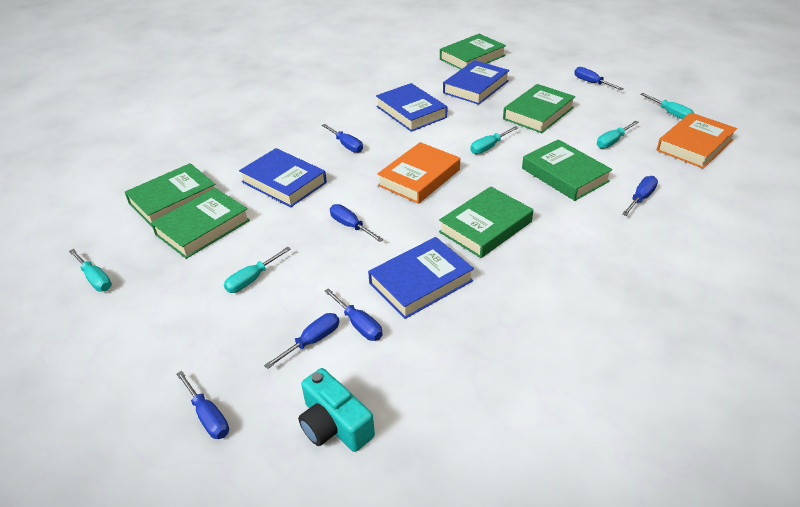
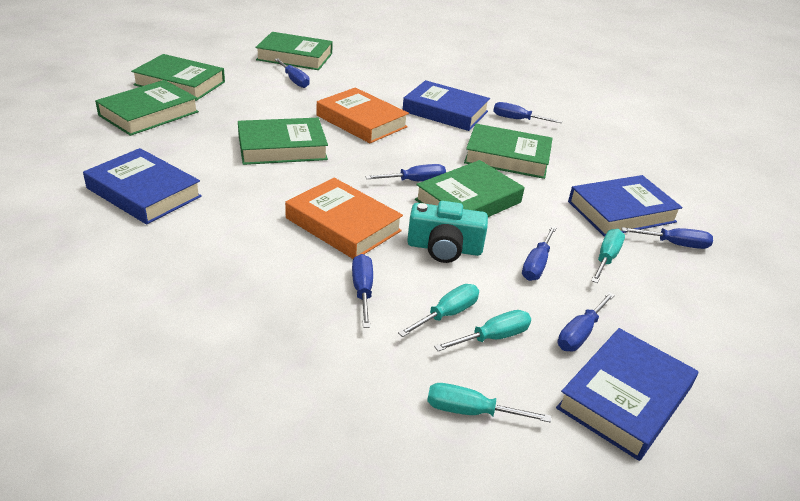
turquoise screwdriver: [69,249,112,292] [224,247,291,293] [470,126,518,154] [597,121,639,149] [640,93,694,119] = 5 -> [398,284,479,337] [427,383,551,423] [434,310,531,351] [591,229,625,283] = 4

